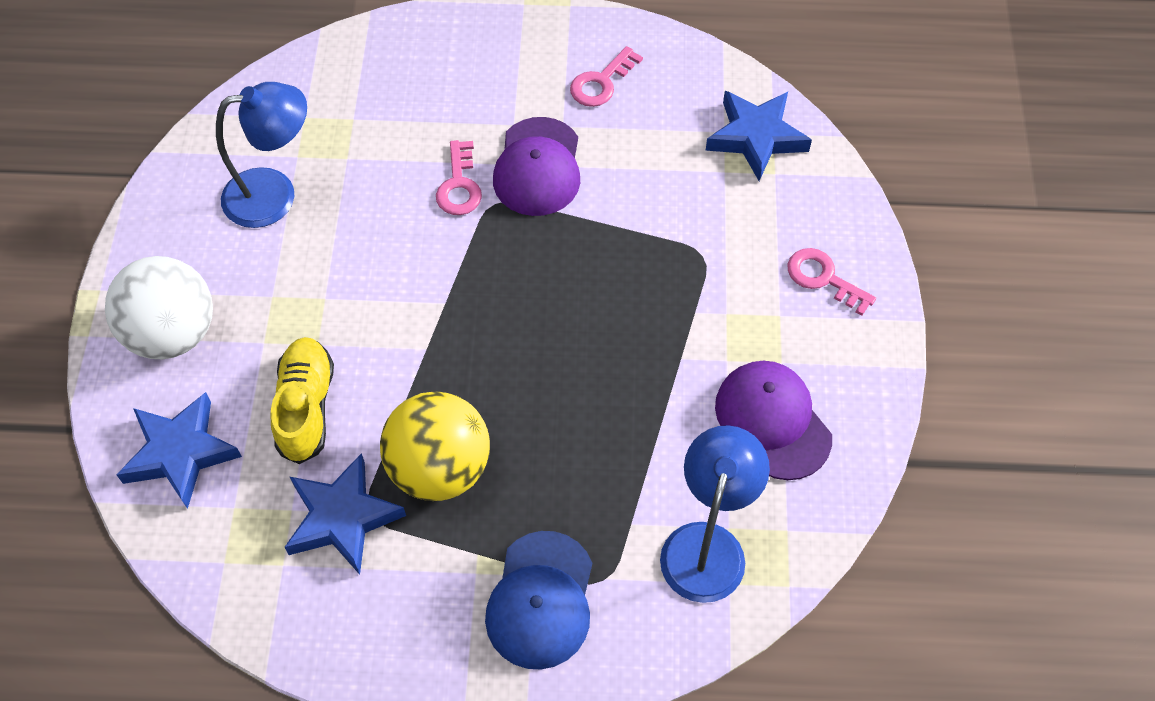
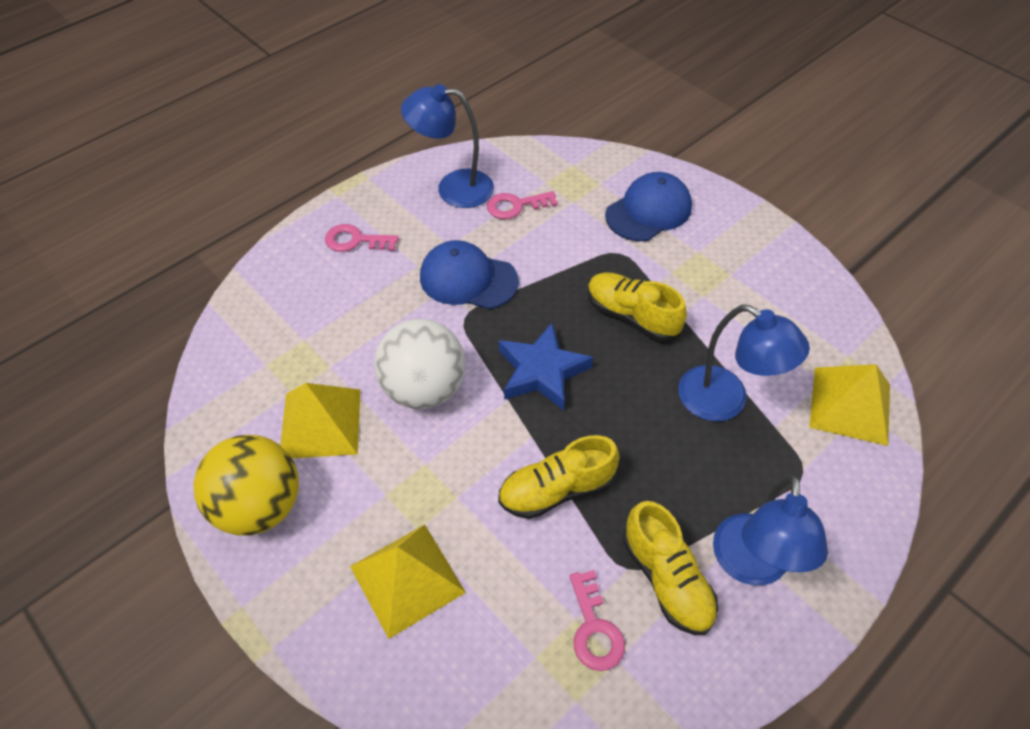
blue cap: [485,531,592,669] = 1 -> [420,240,519,309] [605,172,692,241] = 2
blue lamp: [216,82,307,228] [660,425,770,603] = 2 -> [401,84,494,208] [678,305,810,421] [713,475,828,586] = 3
blue star: [117,392,242,509] [285,453,406,575] [705,91,812,181] = 3 -> [499,323,593,411] = 1
purple cap: [493,117,580,216] [715,361,832,480] = 2 -> none = 0
yellow pyramid: none = 0 -> [281,383,361,458] [350,525,466,639] [809,364,890,446] = 3
yellow shoe: [271,337,334,464] = 1 -> [498,435,620,519] [588,272,687,341] [623,501,718,635] = 3

